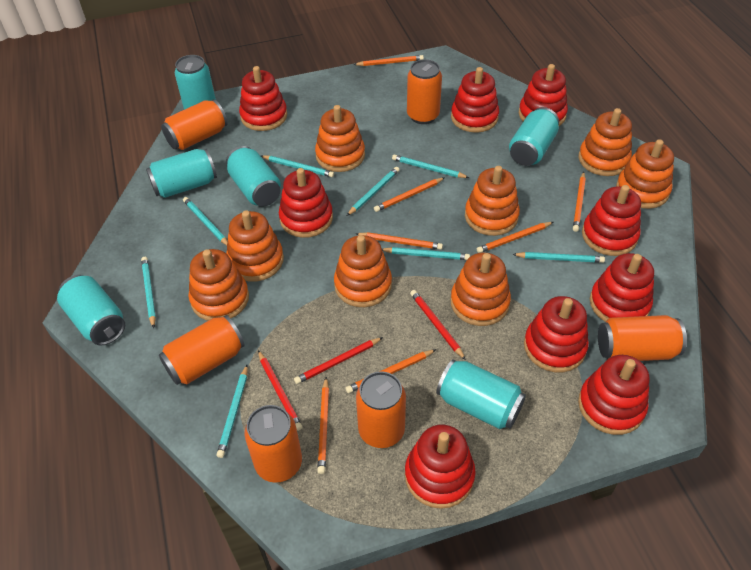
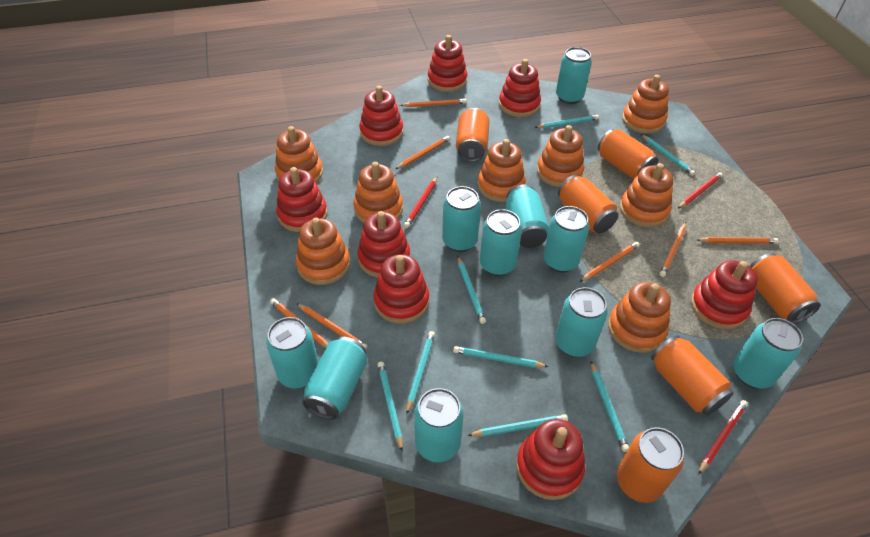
red stacking toy: [239,66,287,131] [279,168,333,238] [405,425,476,509] [451,67,499,133] [519,64,568,126] [524,296,589,372] [578,355,650,435] [582,185,641,256] [590,253,654,322] = 9 -> [276,167,327,232] [357,211,410,278] [359,86,403,146] [373,254,429,324] [428,35,467,92] [499,59,541,117] [516,419,585,500] [691,260,758,329] = 8
turquoise can: [57,275,125,345] [146,149,217,198] [175,55,216,110] [226,146,281,206] [436,359,526,429] [509,107,559,166] = 6 -> [266,317,318,388] [302,337,367,420] [414,388,464,462] [442,186,481,252] [480,209,522,276] [506,184,549,248] [543,206,589,272] [555,287,607,357] [556,47,592,104] [733,318,803,388] = 10

